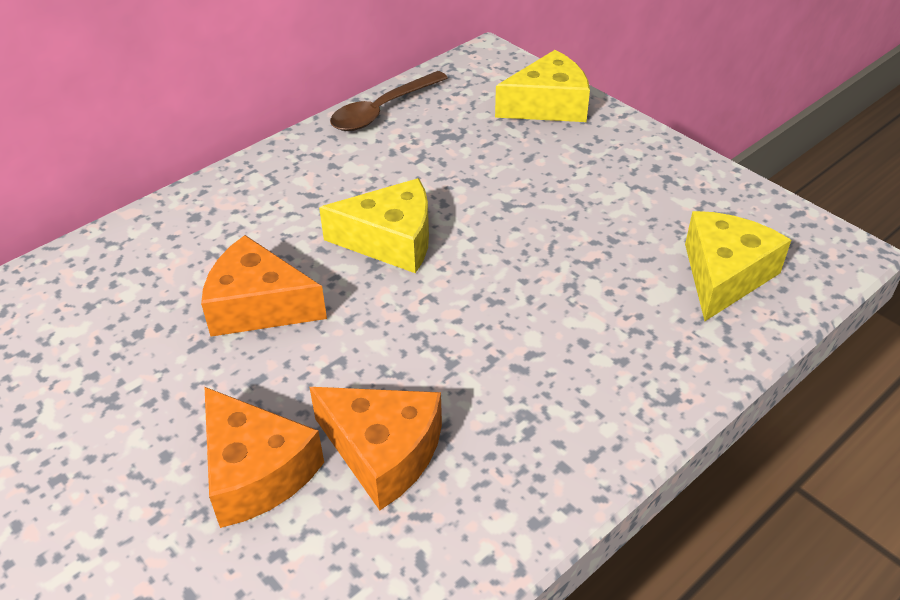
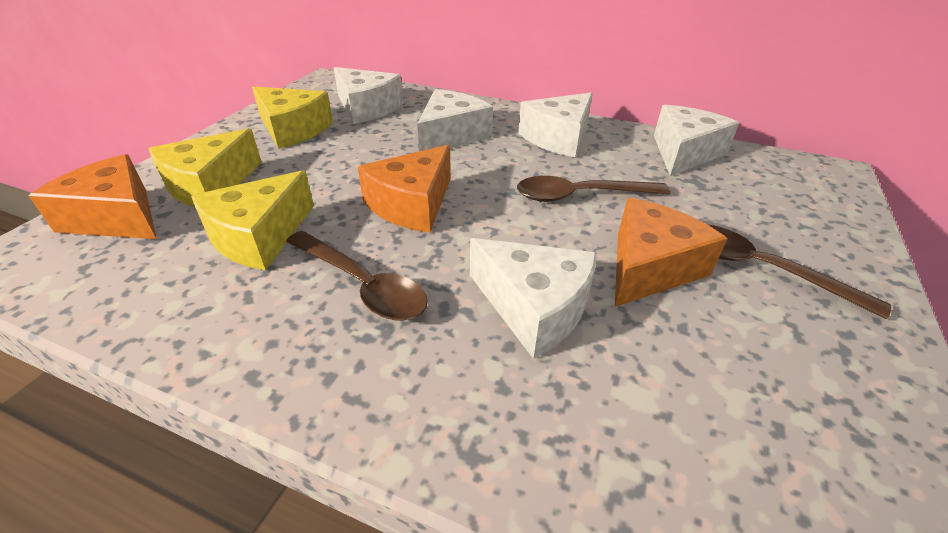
brown spoon: [330,71,448,131] = 1 -> [286,231,428,321] [517,176,670,202] [707,224,891,319] = 3
white cheese: none = 0 -> [334,67,403,124] [417,89,493,151] [470,238,597,359] [518,92,593,157] [654,105,739,176] = 5

